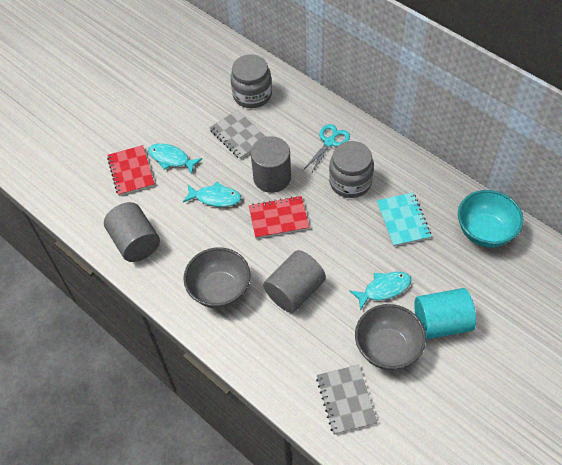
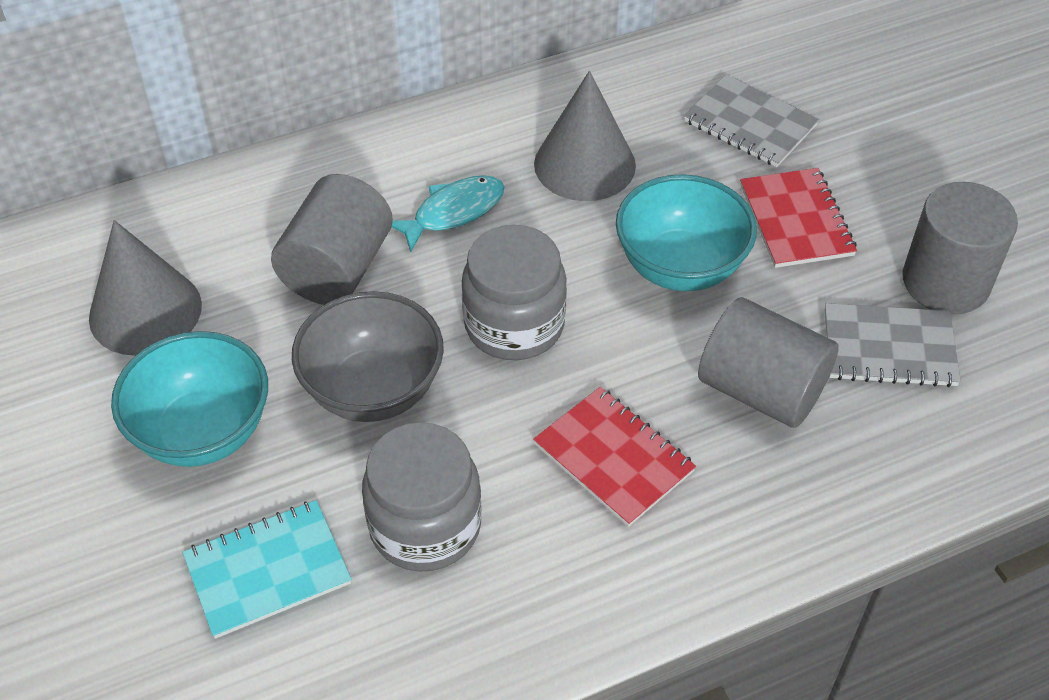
grey bowl: [184,247,250,308] [355,304,426,370] = 2 -> [292,291,444,422] = 1
grey cone: none = 0 -> [89,220,202,356] [534,71,636,201] = 2
turquoise bowl: [458,190,524,247] = 1 -> [111,331,268,467] [616,174,757,291] = 2
turquoise cylinder: [414,288,476,340] = 1 -> none = 0
turquoise fish: [148,143,202,174] [183,182,241,207] [350,272,411,311] = 3 -> [392,175,504,252] = 1
turquoise scissors: [303,124,350,174] = 1 -> none = 0

